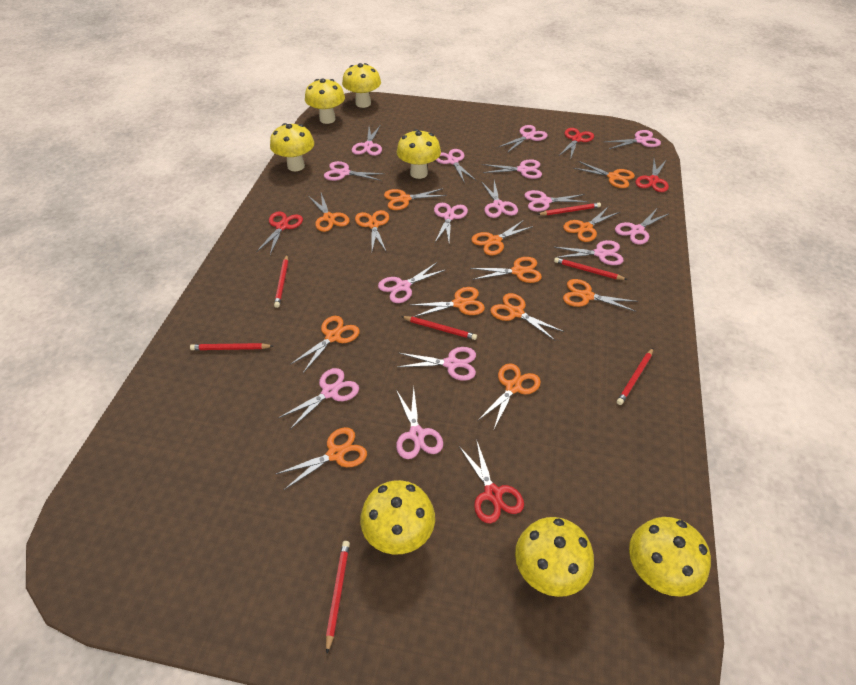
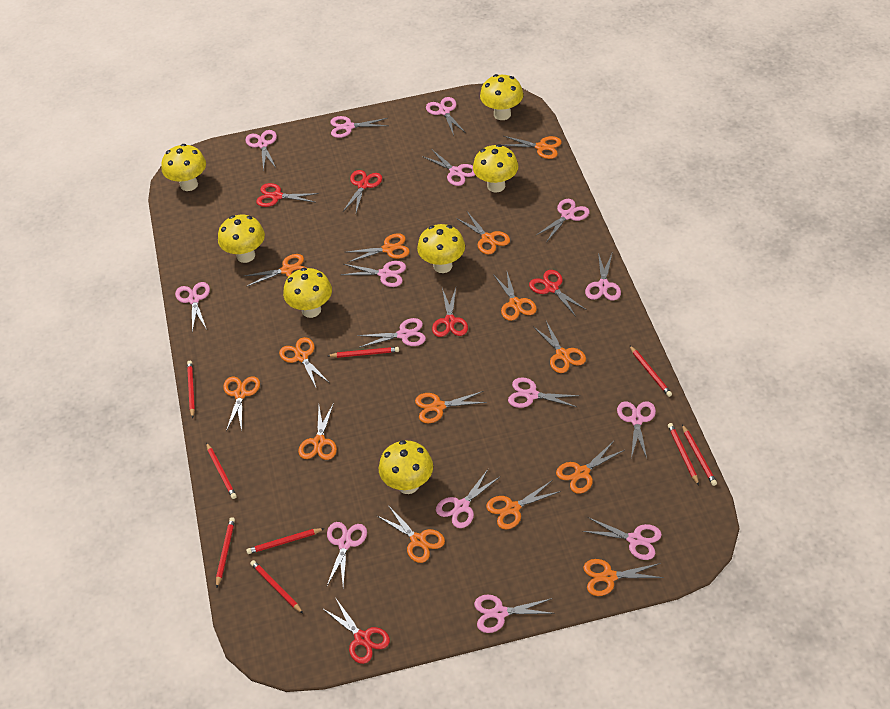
orange scissors: [276,427,367,490] [290,316,360,373] [308,193,350,232] [355,210,389,251] [384,188,447,210] [411,287,485,317] [470,257,542,283] [471,220,534,255] [477,363,541,429] [490,293,564,340] [563,206,620,242] [563,279,638,312] [573,161,635,188] = 13 -> [223,376,260,431] [245,254,306,287] [279,337,330,387] [298,403,337,460] [347,233,410,263] [376,505,445,563] [415,391,487,423] [456,212,510,255] [486,481,561,529] [493,272,537,321] [502,136,562,159] [533,321,586,373] [556,441,625,494] [583,559,664,596] = 14
red pencil: [190,343,273,350] [274,255,288,308] [326,541,350,653] [401,316,477,340] [537,203,601,215] [554,257,627,280] [617,348,653,405] = 7 -> [187,361,195,418] [206,442,237,499] [216,517,235,588] [246,528,325,554] [250,560,303,613] [328,347,399,358] [629,345,672,397] [668,423,699,485] [682,424,717,486] = 9
red scissors: [256,211,303,255] [459,439,524,523] [560,128,594,157] [635,159,669,192] = 4 -> [256,183,319,207] [322,599,390,664] [343,170,382,213] [432,288,468,337] [529,270,587,315] = 5

